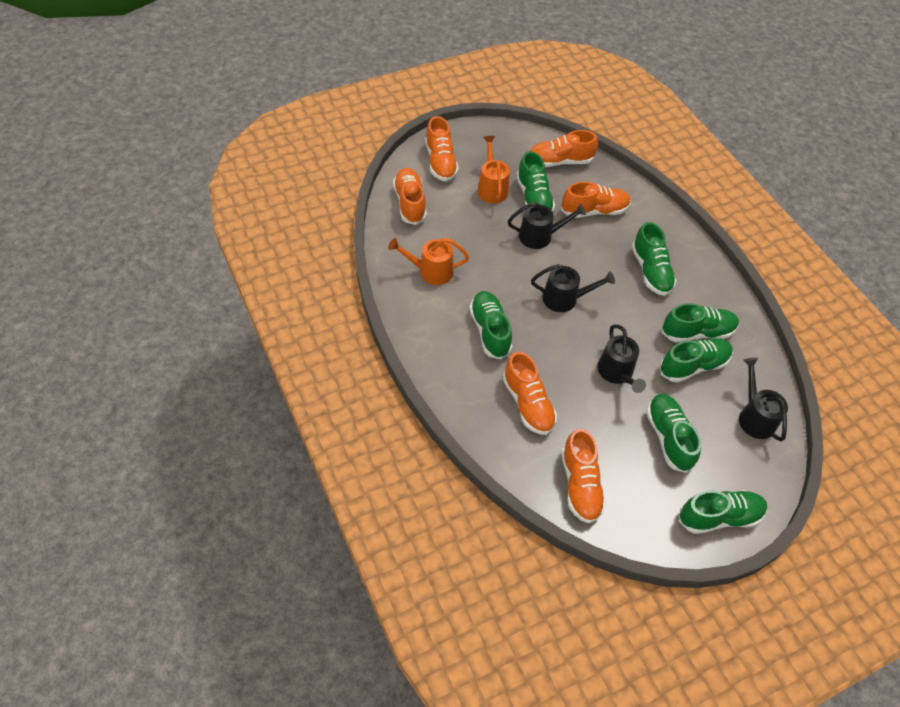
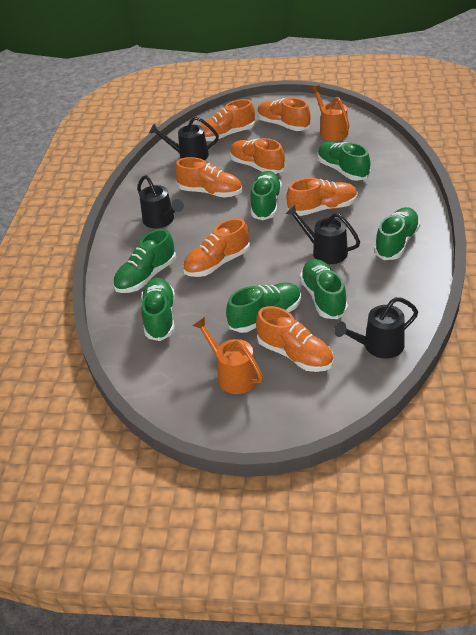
orange shoe: [393,168,427,225] [425,116,459,182] [503,352,557,435] [530,130,598,167] [561,182,631,218] [561,428,606,524] = 6 -> [175,157,242,197] [183,218,250,277] [200,99,255,141] [230,138,285,174] [256,306,334,372] [257,98,311,131] [286,178,357,216] = 7

